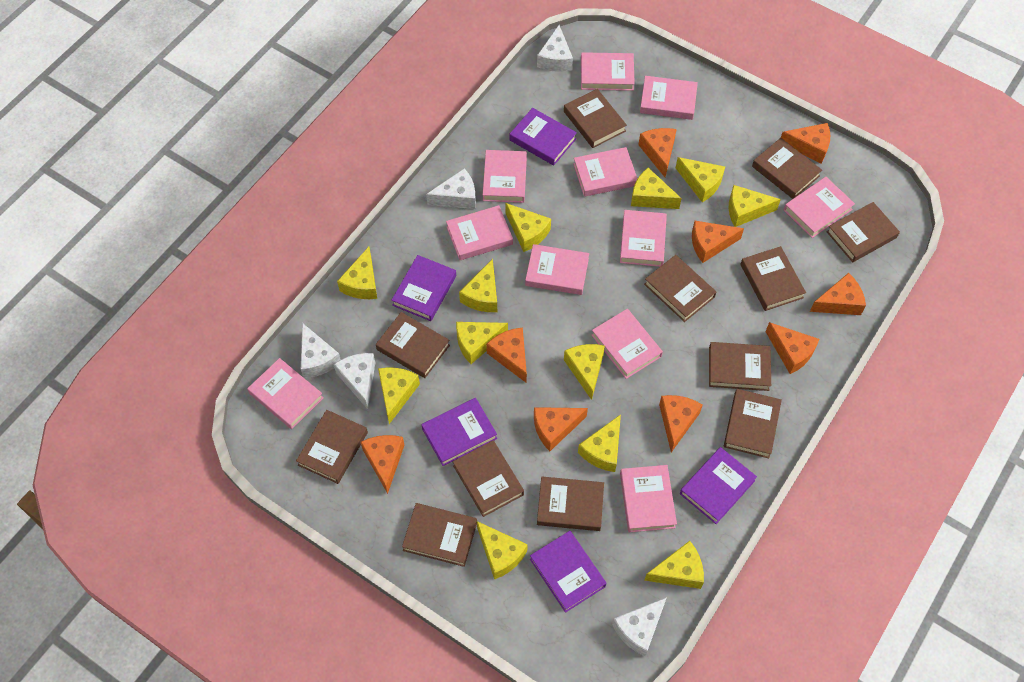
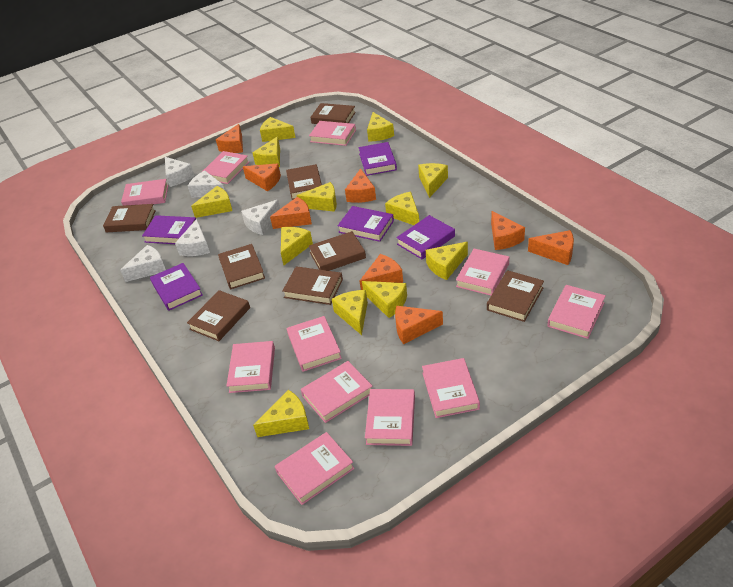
brown book: [296,410,368,484] [376,312,450,378] [402,503,477,567] [453,440,524,517] [537,476,604,531] [564,89,627,148] [644,255,716,322] [709,342,771,391] [724,389,782,458] [740,246,806,311] [752,138,822,199] [827,202,900,262] = 12 -> [103,204,156,232] [187,290,250,341] [218,244,265,289] [282,266,343,305] [286,164,322,200] [309,231,366,271] [310,103,356,124] [487,270,544,322] = 8
orange cheese: [361,435,404,494] [486,328,527,383] [534,407,588,451] [639,128,677,177] [659,395,703,452] [692,221,744,263] [766,322,819,374] [781,123,830,164] [810,273,866,315] = 9 -> [216,124,243,153] [243,164,281,191] [270,197,312,229] [345,168,376,203] [360,254,403,290] [395,306,443,344] [491,211,525,250] [528,230,574,265] = 8

